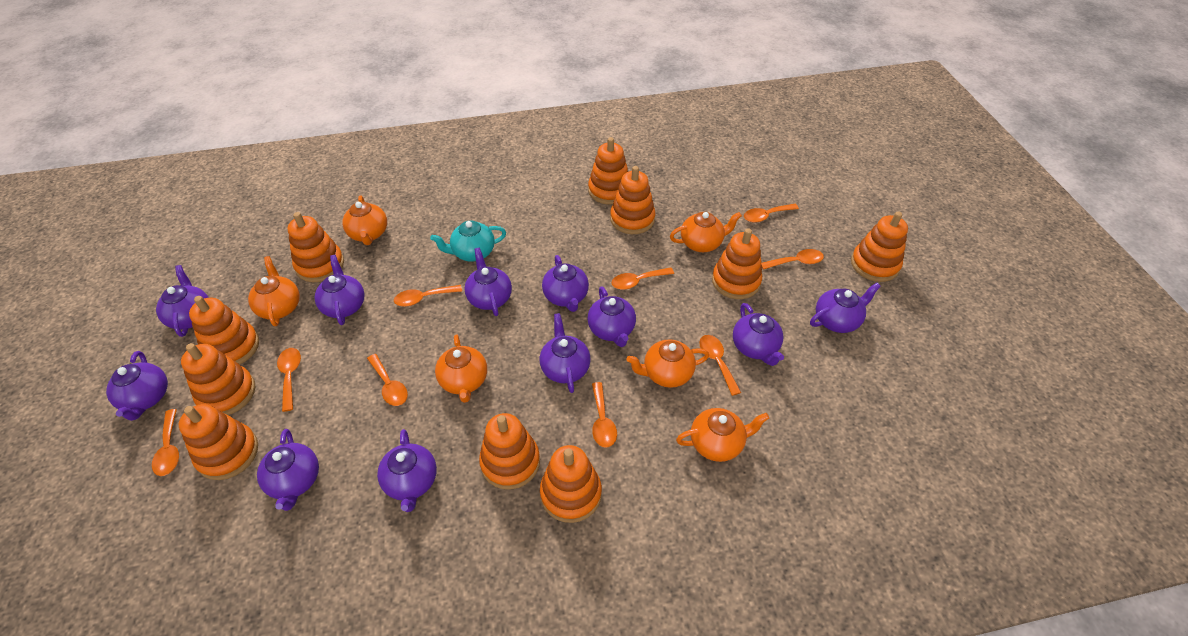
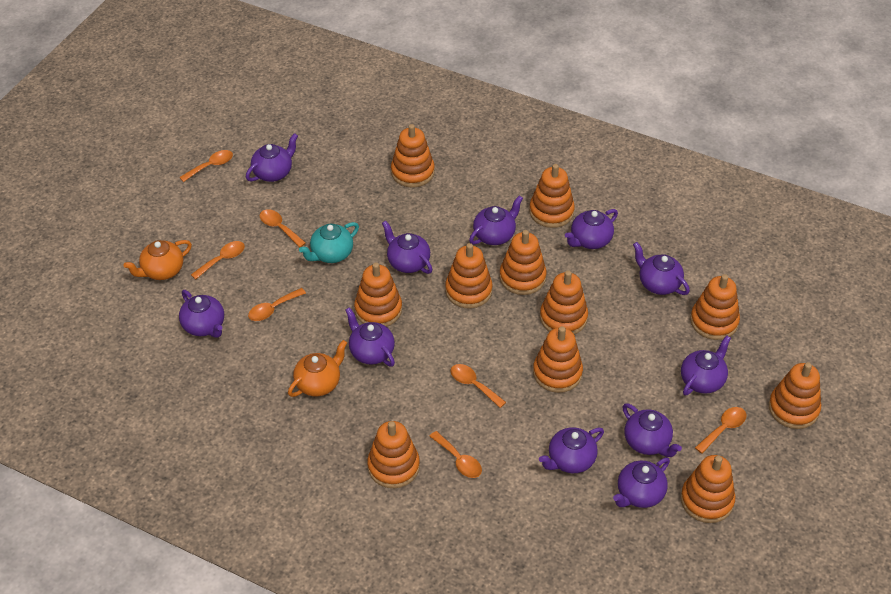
orange spoon: [152,409,179,476] [277,348,301,412] [367,354,408,406] [394,285,462,307] [592,382,617,448] [611,268,674,290] [699,335,741,396] [744,204,799,223] [761,249,824,270] = 9 -> [179,150,233,182] [191,241,245,280] [248,288,306,321] [260,209,306,248] [430,431,482,478] [451,364,506,408] [695,407,747,454] = 7
orange stacking toy: [179,404,258,480] [181,343,255,415] [189,296,259,364] [287,212,344,282] [479,413,540,490] [540,445,602,523] [588,137,628,205] [610,166,655,234] [712,228,762,299] [851,212,908,282] = 10 -> [354,262,402,327] [367,421,420,488] [391,124,435,188] [445,243,493,309] [499,230,547,295] [529,164,575,228] [533,326,583,393] [540,271,588,334] [681,455,736,523] [690,274,740,340] [769,362,821,429] = 11
orange teapot: [248,256,300,326] [342,195,387,245] [435,334,487,403] [626,339,709,388] [670,212,742,252] [676,408,769,462] = 6 -> [123,240,192,280] [288,340,347,397] = 2

